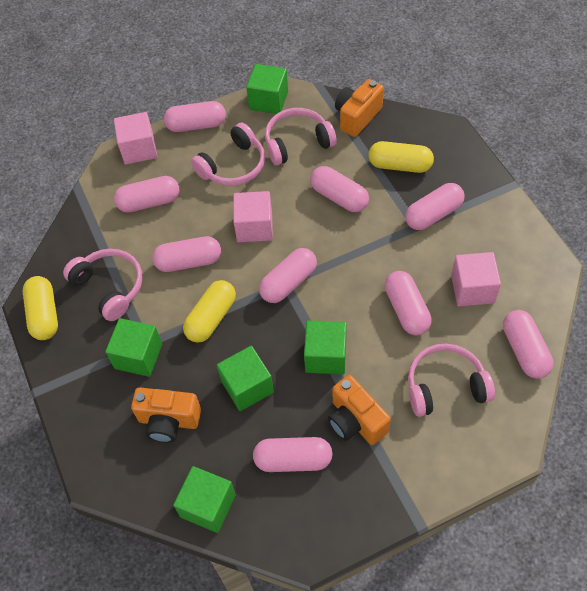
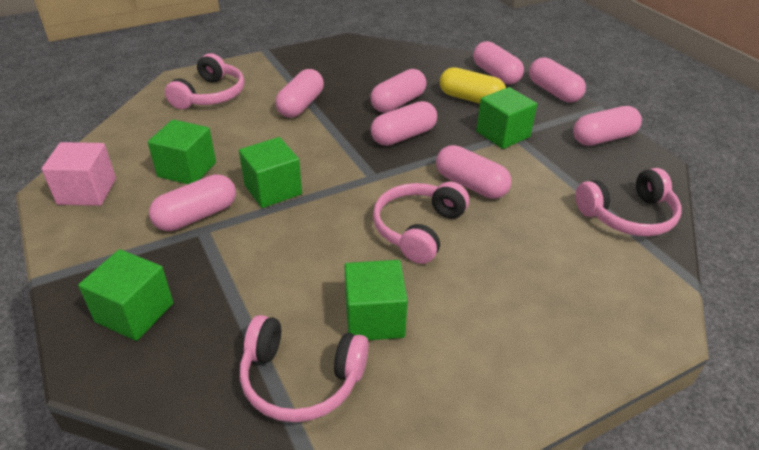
orange camera: [131,387,201,443] [328,375,391,445] [335,79,384,137] = 3 -> none = 0
pink capsule: [114,176,180,213] [152,236,221,272] [164,101,226,132] [253,437,333,472] [259,248,317,303] [310,166,369,212] [385,271,432,335] [405,183,465,230] [503,310,553,379] = 9 -> [149,174,236,231] [275,69,324,118] [371,69,427,113] [371,101,437,146] [436,145,512,199] [473,41,524,84] [529,57,586,103] [573,106,642,146] = 8
pink cube: [114,112,157,165] [233,191,273,242] [451,252,501,306] = 3 -> [42,142,116,206] = 1
yellow capsule: [23,276,58,340] [183,280,236,343] [369,141,434,173] = 3 -> [440,67,506,104] = 1

